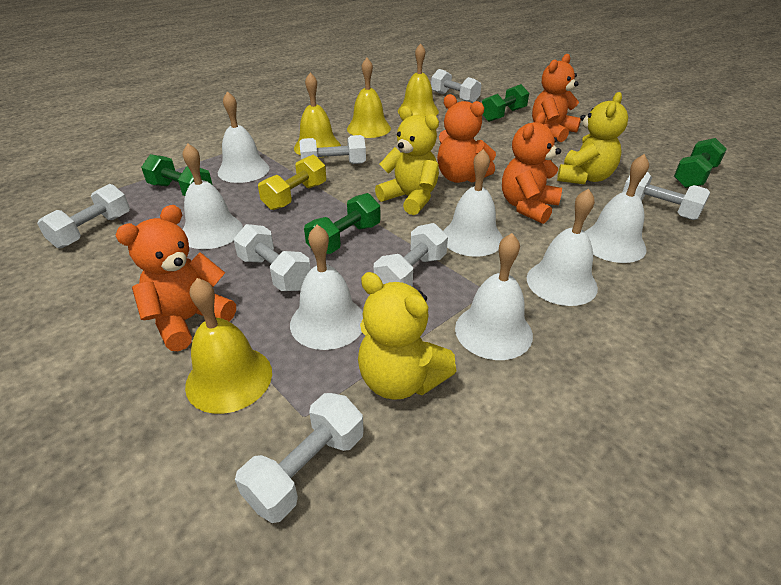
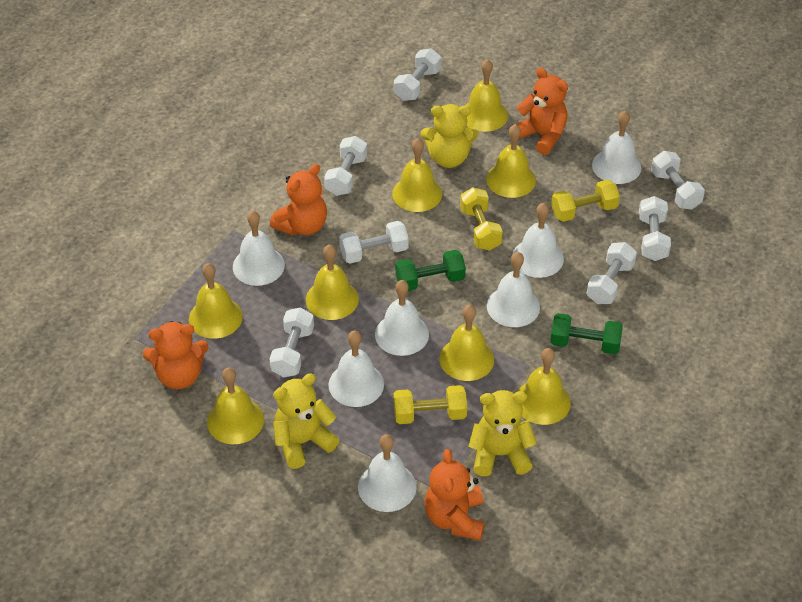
green dumbbell: [141,154,212,196] [304,193,381,254] [482,84,529,122] [674,138,727,188] = 4 -> [395,250,466,291] [550,313,623,354] = 2
yellow bell: [185,278,272,414] [294,72,341,158] [347,58,391,138] [398,43,439,117] = 4 -> [189,263,243,339] [207,367,264,444] [306,245,359,320] [392,138,442,212] [440,305,494,381] [465,59,508,132] [486,124,536,198] [517,348,571,425] = 8
yellow dumbbell: [258,155,326,210] = 1 -> [393,385,467,424] [460,187,503,251] [551,180,620,222] = 3

